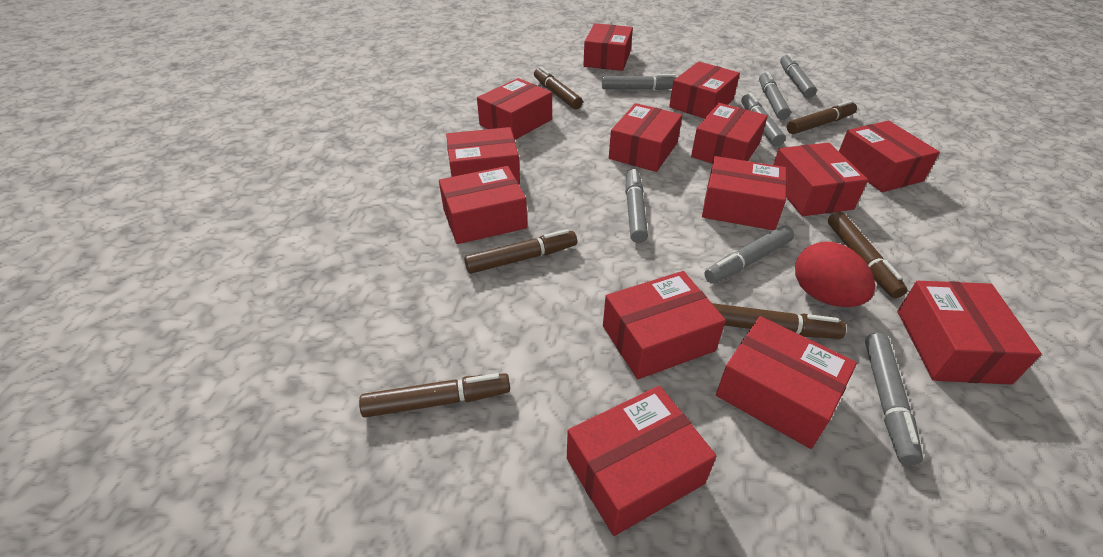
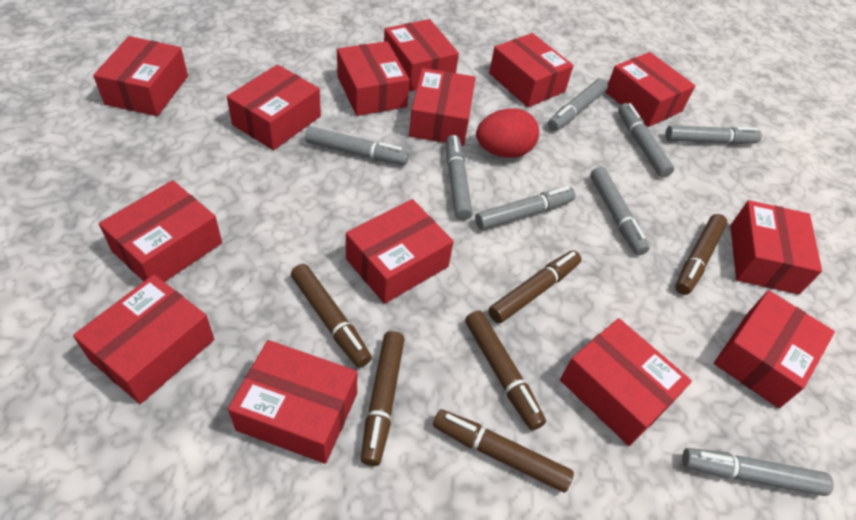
grey marker: [602,74,677,90] [625,169,648,243] [704,225,794,284] [741,93,786,146] [759,71,791,120] [780,54,817,98] [865,333,923,466] = 7 -> [305,127,409,165] [446,135,472,220] [475,186,576,230] [548,79,608,131] [590,167,650,255] [618,103,674,178] [665,125,762,144] [682,448,834,496] = 8

